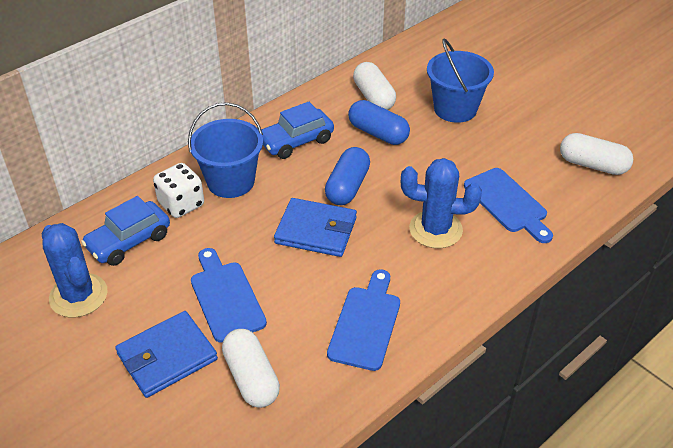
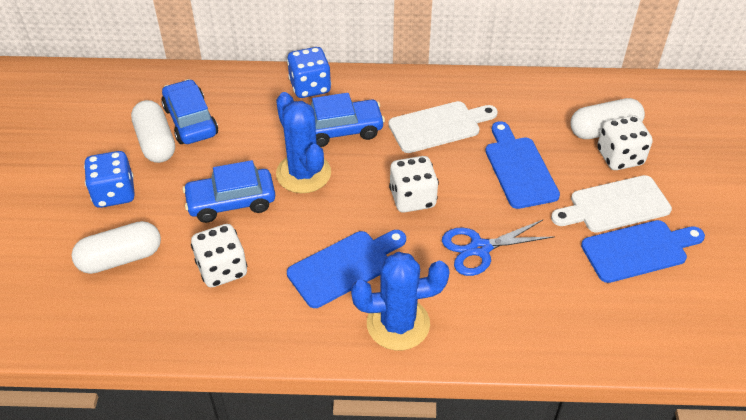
blue bucket: [188,102,263,198] [427,39,494,123] = 2 -> none = 0
blue capsule: [325,147,370,205] [348,100,410,145] = 2 -> none = 0
blue car: [81,196,170,266] [261,102,334,159] = 2 -> [161,79,218,144] [182,160,275,223] [311,93,385,147] = 3
blue dice: none = 0 -> [84,151,135,208] [287,47,331,98] = 2
blue scissors: none = 0 -> [442,220,555,276] = 1
blue wallet: [115,311,218,398] [274,198,357,257] = 2 -> none = 0
white cutting board: none = 0 -> [388,101,498,153] [551,175,672,233] = 2
white dice: [153,163,204,218] = 1 -> [191,224,247,287] [389,156,439,213] [597,115,653,170] = 3

